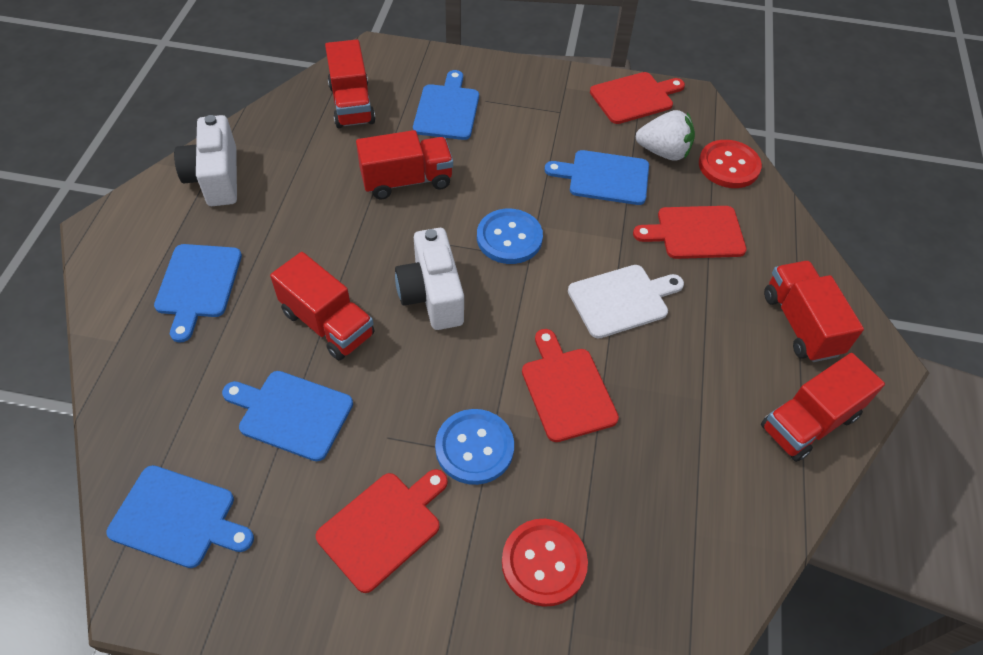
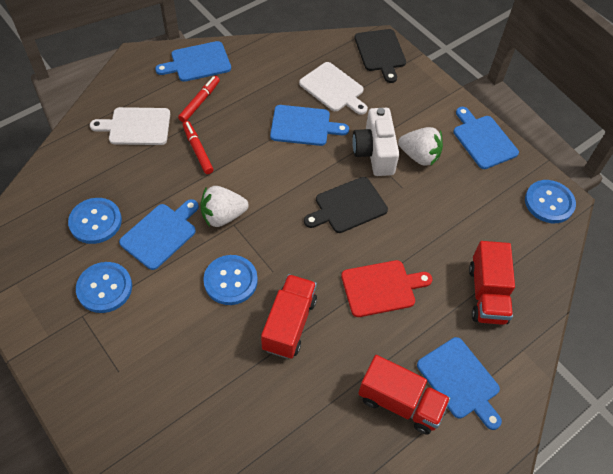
black cutting board: none = 0 -> [304,177,388,233] [355,29,406,83] = 2
blue button: [435,409,514,485] [477,209,543,264] = 2 -> [68,198,122,244] [76,262,132,313] [203,255,258,305] [525,180,576,223] = 4
red button: [502,519,588,607] [699,140,762,188] = 2 -> none = 0
red cutting board: [316,469,448,593] [522,329,619,442] [590,72,685,124] [633,206,747,259] = 4 -> [341,260,432,317] = 1
red marker: none = 0 -> [178,76,220,122] [183,121,214,174] = 2
red truck: [270,252,375,360] [325,39,375,128] [356,130,453,199] [761,353,885,462] [764,261,864,362] = 5 -> [261,274,317,359] [358,355,450,434] [469,241,515,325] = 3
white camera: [174,115,237,206] [395,228,464,330] = 2 -> [352,108,399,176] = 1
white cutting board: [568,265,684,339] = 1 -> [90,107,170,145] [299,62,368,115] = 2
white strawberry: [636,110,695,161] = 1 -> [201,186,249,227] [398,127,443,166] = 2

